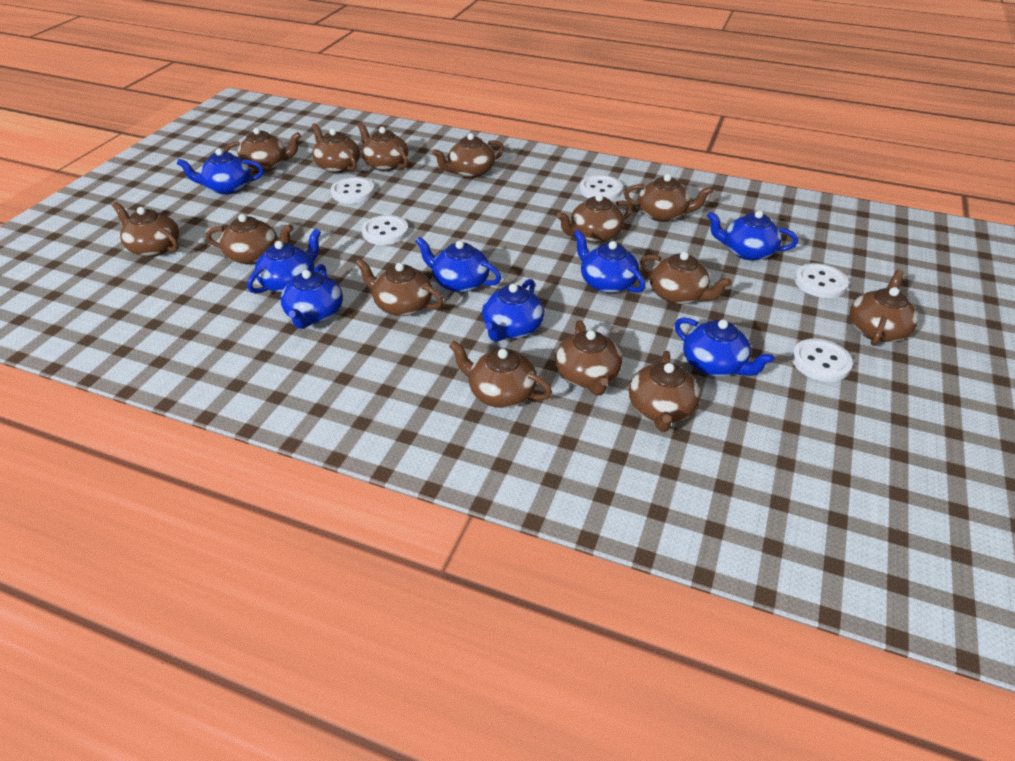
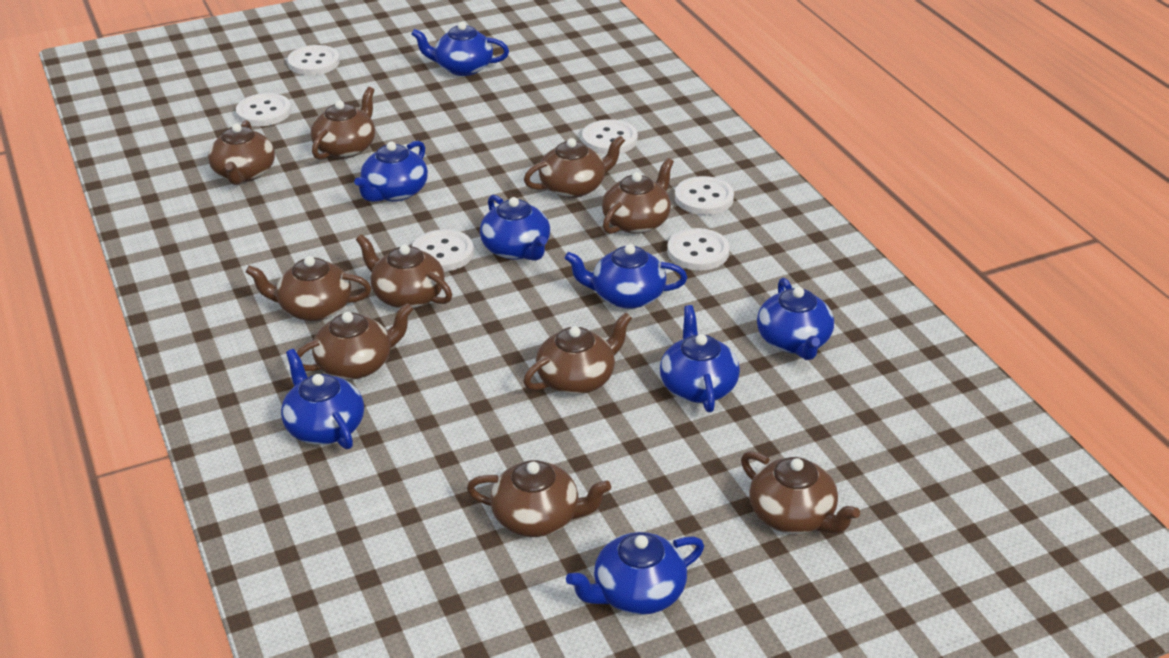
brown teapot: [112,202,179,257] [206,214,294,265] [224,128,301,172] [311,123,360,173] [355,258,443,316] [357,122,408,171] [432,133,504,178] [449,341,552,408] [555,320,622,396] [557,194,633,243] [624,174,713,222] [629,351,700,432] [640,252,732,304] [850,270,918,346] = 14 -> [208,120,275,185] [246,256,371,321] [296,303,413,379] [311,87,375,160] [356,234,452,309] [467,460,611,537] [523,312,632,395] [524,135,625,198] [602,158,674,234] [741,451,860,534] = 10
white button: [331,177,374,203] [362,215,408,245] [580,175,623,200] [792,339,853,382] [794,263,849,298] = 5 -> [236,93,291,126] [288,45,340,75] [412,229,474,272] [582,119,638,154] [667,228,730,270] [675,176,734,215] = 6

